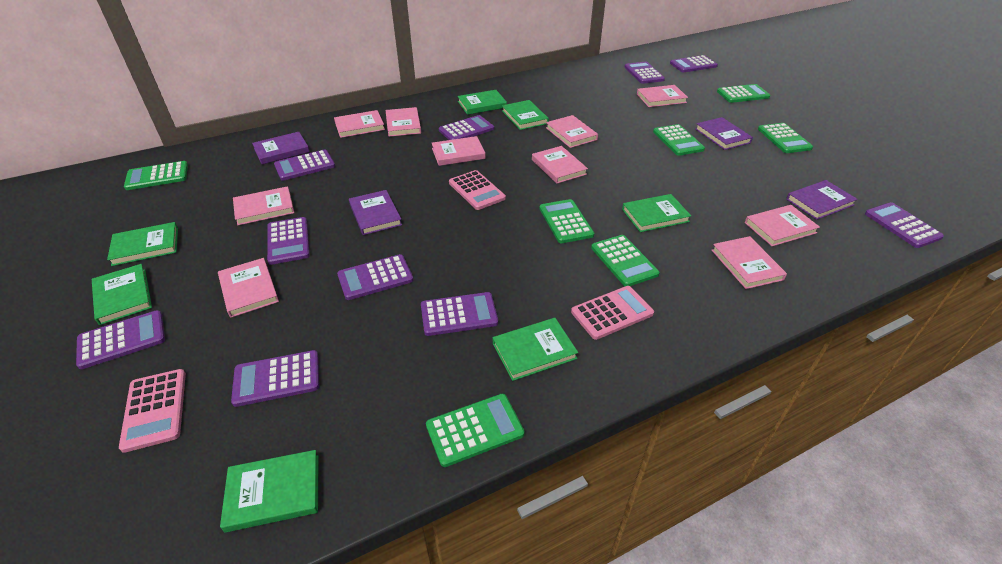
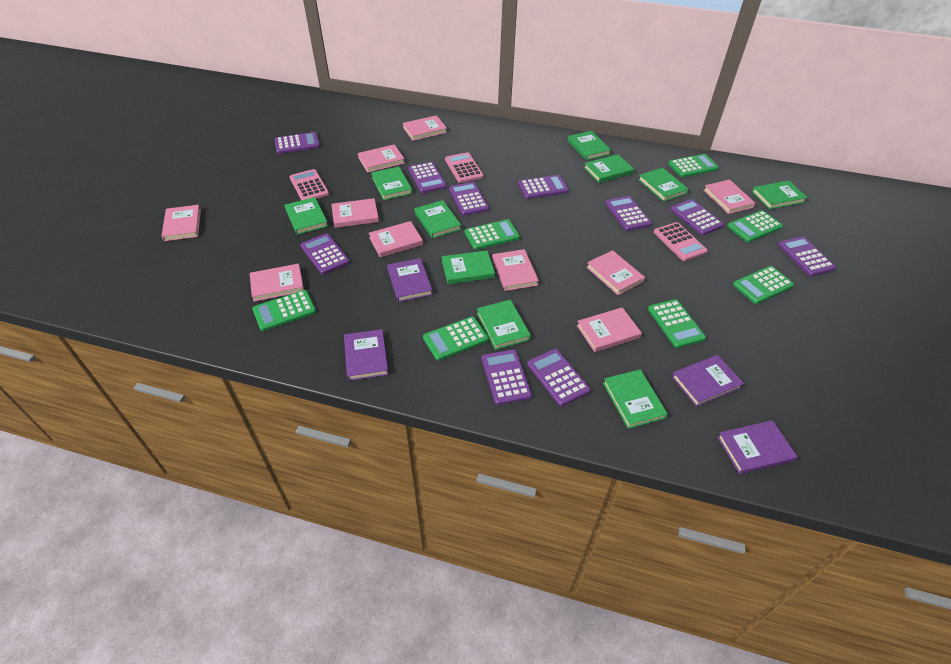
green book: [92,264,152,325] [107,222,178,266] [220,450,319,533] [457,90,507,115] [493,318,578,381] [502,100,549,130] [622,194,691,232] = 7 -> [285,197,328,235] [371,167,412,200] [414,200,461,238] [442,250,495,284] [477,300,531,350] [568,131,611,160] [584,154,634,183] [603,369,668,429] [638,168,689,202] [752,181,807,209] = 10

